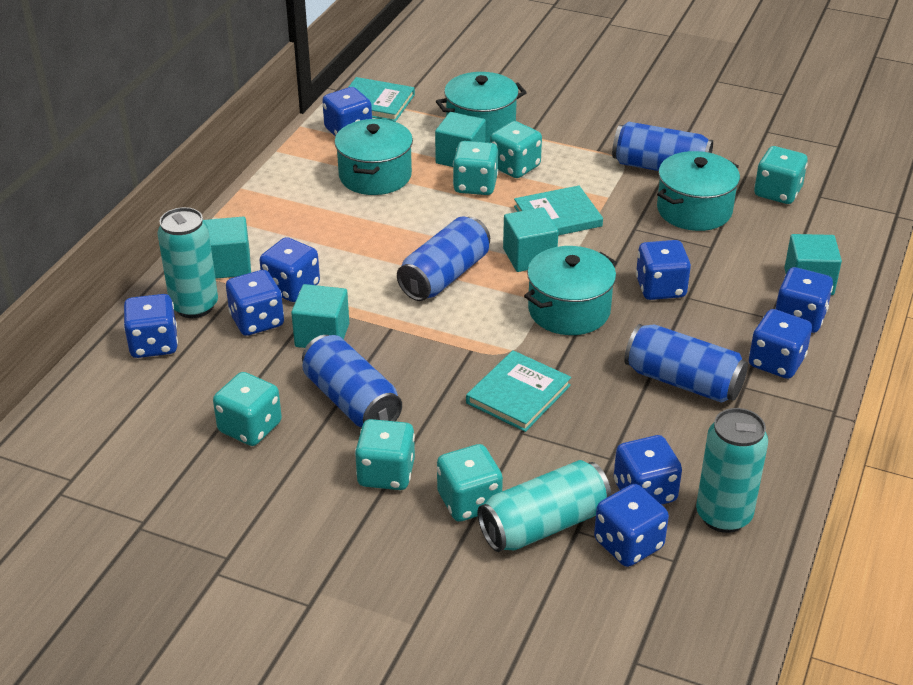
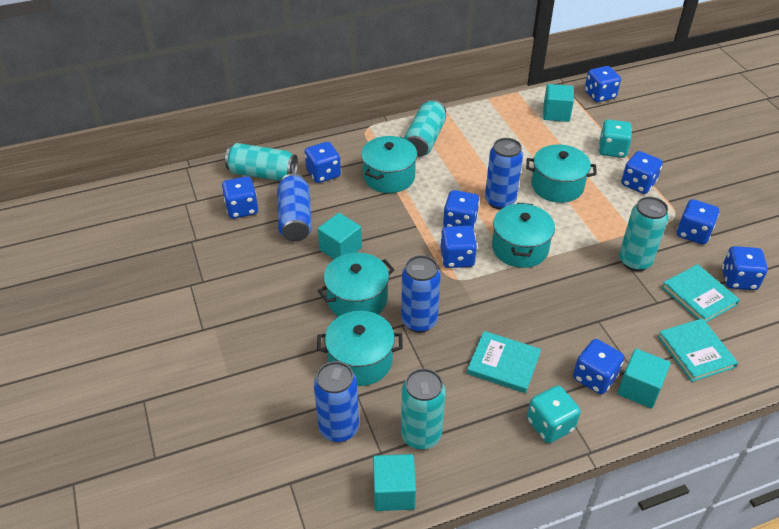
turquoise can: [157,207,218,318] [478,460,611,552] [696,408,768,533] = 3 -> [225,143,298,181] [401,368,446,450] [404,100,446,157] [619,196,669,271] = 4
turquoise cube: [204,217,251,279] [291,284,349,348] [435,112,486,167] [503,207,558,272] [784,234,842,295] = 5 -> [318,213,362,259] [373,454,416,511] [543,84,574,122] [617,349,671,408] = 4
turquoise dice: [213,372,282,446] [355,419,415,490] [437,444,503,522] [453,141,498,195] [490,121,542,178] [754,146,808,204] = 6 -> [527,385,581,443] [599,119,632,158] = 2
turquoise pot: [334,119,413,195] [436,72,527,143] [524,246,617,335] [657,151,740,231] = 4 -> [317,311,403,386] [318,252,394,317] [361,136,417,193] [492,203,555,268] [526,144,597,203] = 5

